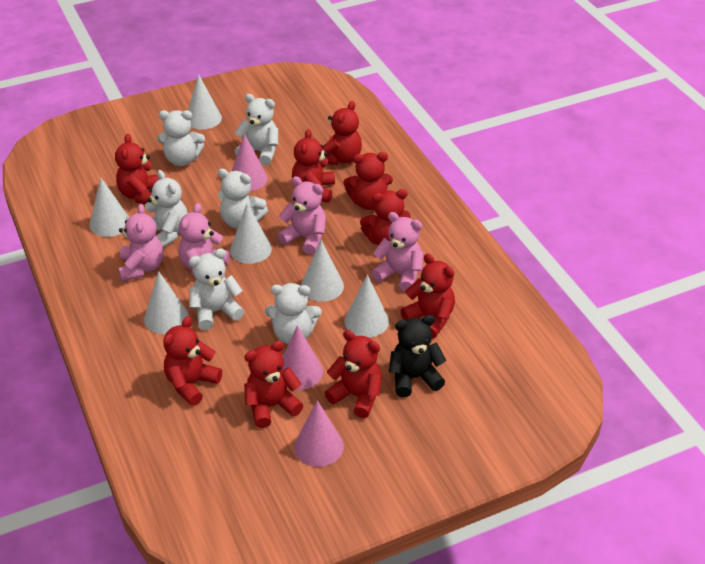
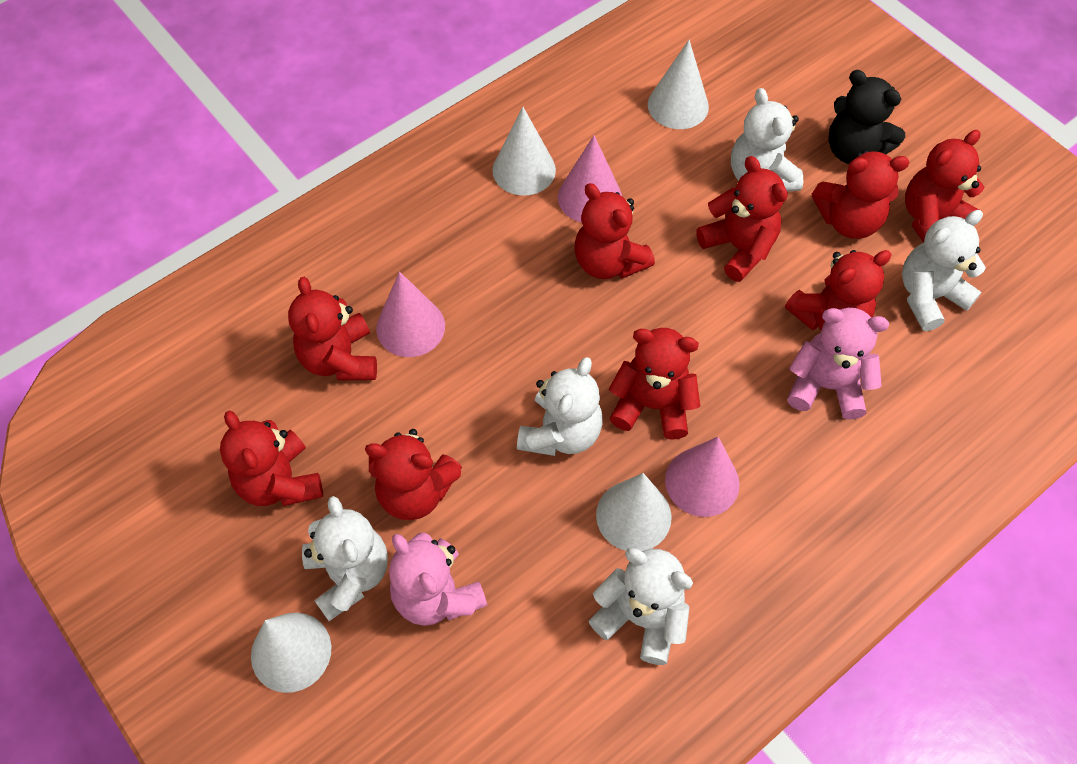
pink teddy bear: [118,204,163,281] [178,203,230,275] [277,176,326,255] [371,212,423,292] = 4 -> [389,532,488,626] [787,308,889,420] = 2
white cone: [90,178,129,237] [144,271,189,334] [188,74,222,130] [230,204,272,264] [301,240,344,302] [345,275,389,338] = 6 -> [251,613,331,693] [492,107,556,196] [596,473,672,551] [648,40,709,129] = 4
white teddy bear: [145,170,188,248] [157,110,205,166] [189,249,244,330] [218,169,268,229] [235,94,278,166] [265,283,322,344] = 6 -> [302,496,388,621] [517,357,603,456] [589,548,693,665] [731,88,803,192] [902,210,986,331] = 5

